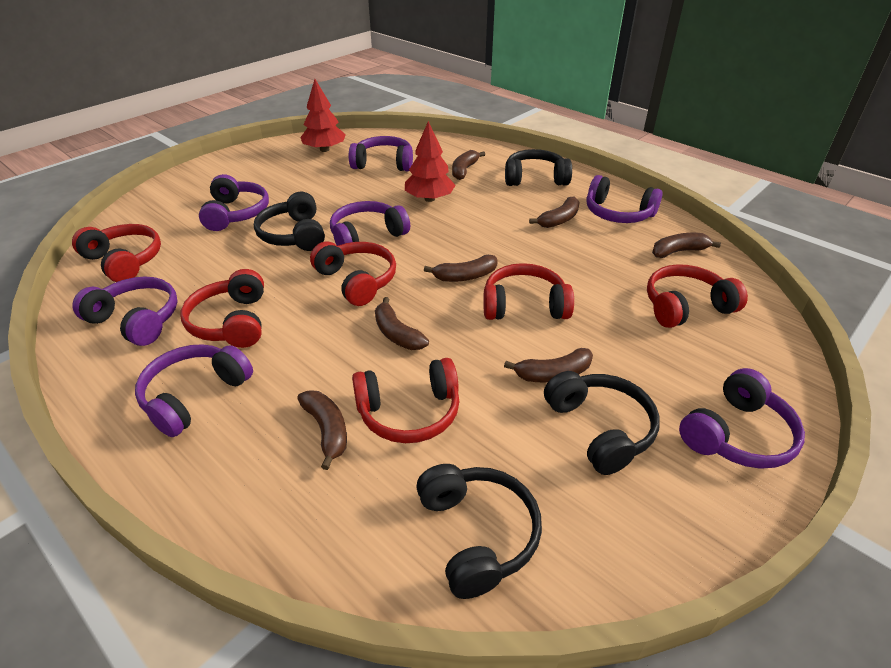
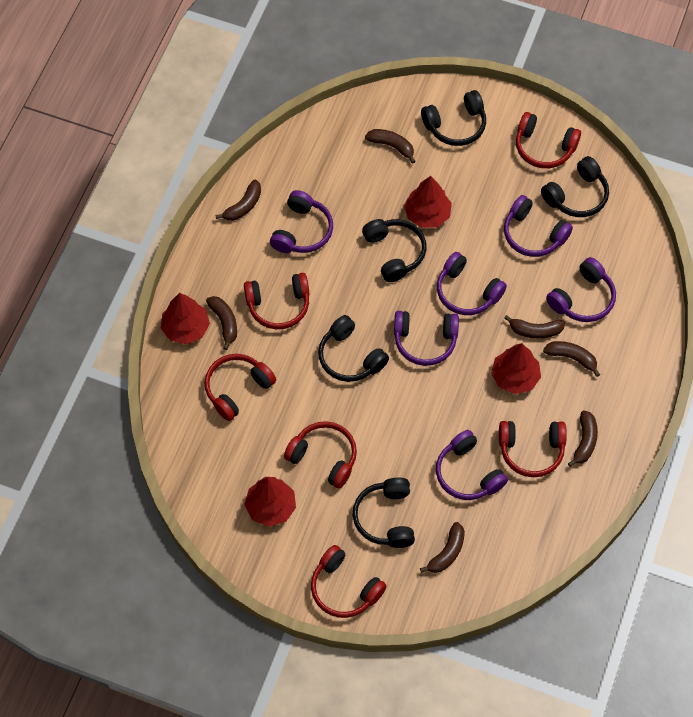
black headphones: [254,192,325,251] [416,464,542,599] [505,149,572,186] [544,371,660,475] = 4 -> [318,315,389,382] [353,477,415,548] [362,219,426,282] [421,90,486,146] [541,156,609,217] = 5
purple headphones: [72,277,178,346] [135,344,253,437] [199,174,269,231] [330,201,410,246] [349,136,413,171] [586,175,663,223] [679,368,805,469] = 7 -> [270,190,333,253] [394,311,459,366] [436,430,508,500] [437,252,507,315] [504,195,573,257] [546,257,616,322] = 6
red tree: [300,79,346,152] [405,121,456,202] = 2 -> [161,293,210,344] [244,477,296,527] [404,176,452,228] [491,343,541,394] = 4

